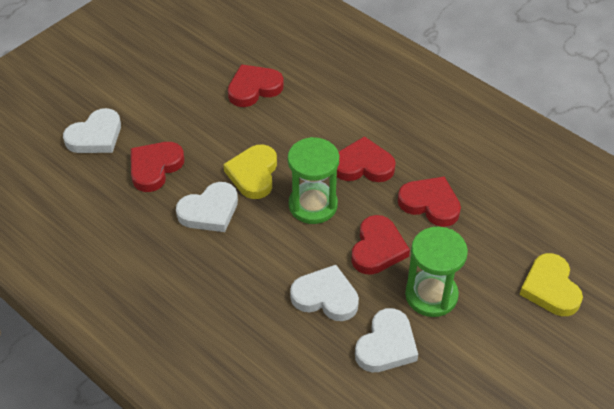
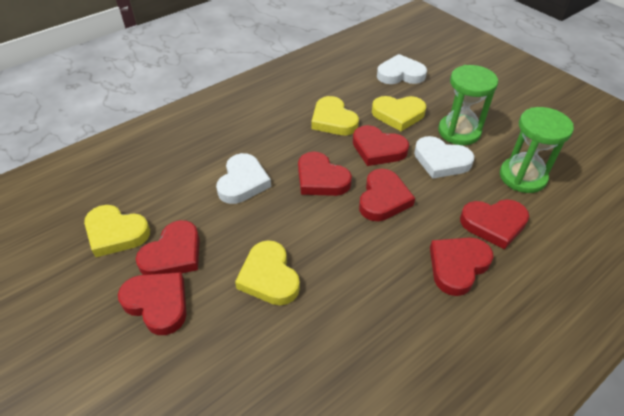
red heart: [131,142,184,192] [228,64,284,107] [337,136,396,182] [351,215,410,275] [398,176,461,227] = 5 -> [118,272,186,335] [136,220,200,275] [298,152,352,196] [353,125,409,166] [359,169,415,221] [430,237,493,296] [460,199,529,249] = 7
white heart: [63,108,121,153] [176,182,238,232] [290,265,359,321] [355,308,418,372] = 4 -> [216,153,271,204] [377,54,427,84] [414,136,474,179] = 3
yellow heart: [223,144,277,199] [520,253,583,316] = 2 -> [84,205,150,257] [235,240,300,305] [311,96,359,135] [372,96,426,131] = 4

